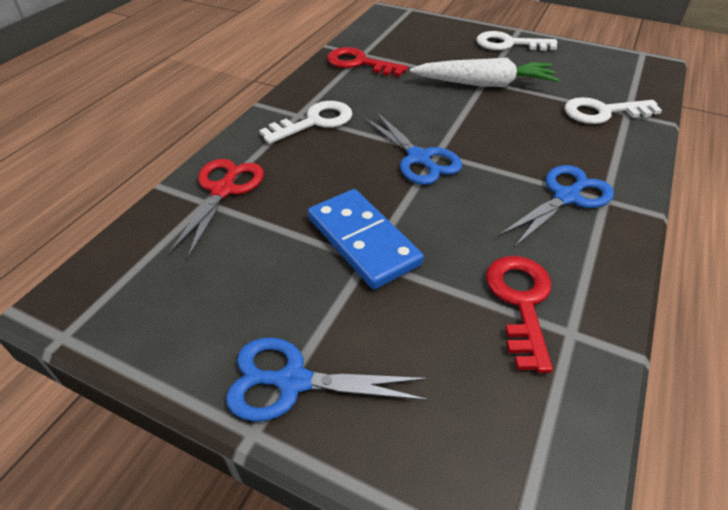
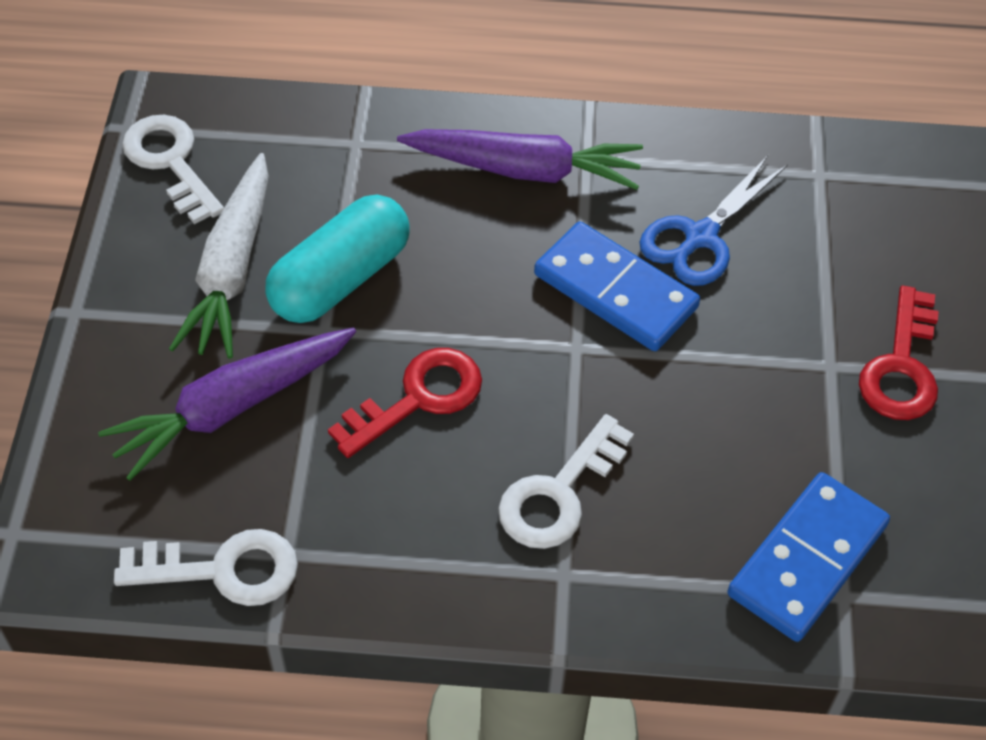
blue domino: [308,189,424,289] = 1 -> [534,222,700,351] [727,472,890,642] = 2
blue scissors: [226,338,429,422] [364,112,462,185] [499,165,614,247] = 3 -> [640,155,788,286] = 1
purple carrot: none = 0 -> [98,328,356,481] [397,129,643,190] = 2
red scissors: [168,159,264,260] = 1 -> none = 0
turquoise capsule: none = 0 -> [265,194,409,323] = 1

